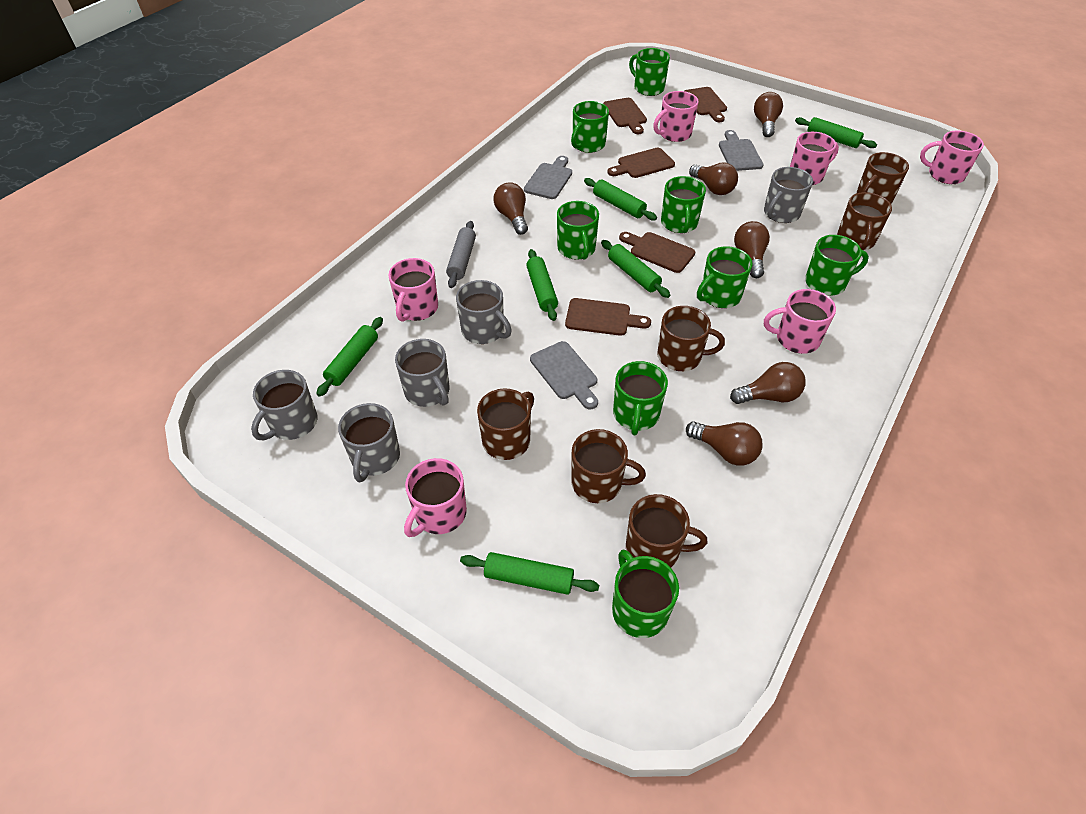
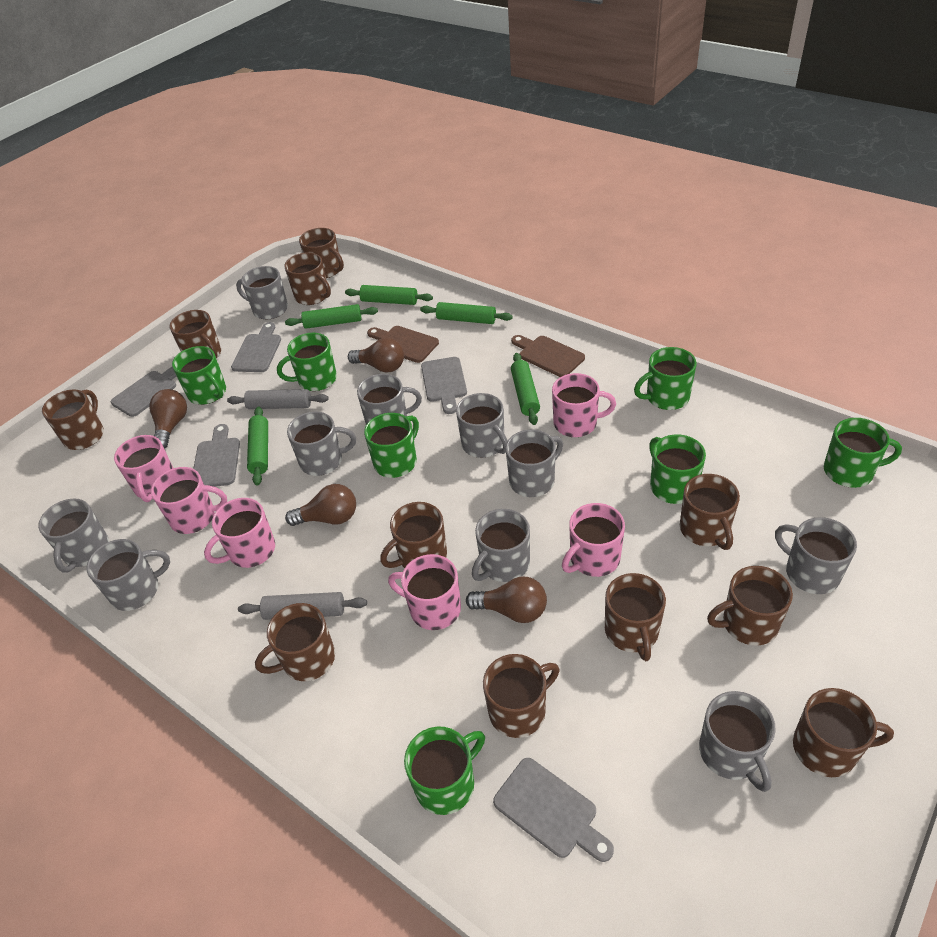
brown cutting board: [565,298,651,336] [603,98,647,134] [607,148,675,178] [619,232,695,273] [684,87,727,122] = 5 -> [367,326,439,363] [511,335,585,377] = 2
brown light bulb: [494,182,528,235] [686,421,763,466] [689,163,738,195] [730,362,806,404] [734,221,770,278] [754,92,783,137] = 6 -> [149,389,187,449] [285,484,356,526] [348,338,404,373] [466,577,547,623] = 4
brown mug: [477,389,534,460] [571,429,646,503] [626,494,707,568] [657,306,725,371] [837,192,892,250] [856,152,909,204] = 6 -> [42,390,104,450] [170,310,221,359] [255,603,335,681] [284,252,331,305] [299,228,344,278] [380,502,447,568] [483,654,559,738] [605,573,666,661] [680,474,740,550] [707,566,793,646] [793,688,894,777] = 11
green mug: [557,201,599,260] [571,101,609,153] [612,549,679,638] [613,361,668,435] [629,48,670,96] [661,176,706,233] [697,246,752,308] [805,235,869,296] = 8 -> [172,346,226,405] [277,333,337,391] [364,413,419,478] [404,726,485,815] [634,347,697,410] [649,434,706,504] [824,418,902,488] = 7
green rolling pin: [316,317,383,397] [460,552,599,595] [526,249,558,321] [584,178,657,221] [601,240,670,298] [795,117,877,148] = 6 -> [247,407,268,485] [285,304,378,329] [345,285,433,305] [420,302,513,324] [511,353,540,425] = 5
grey cutting board: [524,156,572,199] [530,341,598,409] [719,130,763,171] = 3 -> [111,367,177,417] [193,424,240,487] [231,322,281,372] [421,357,467,414] [493,758,614,862] = 5
grey mug: [251,370,318,441] [338,403,400,482] [395,339,449,407] [456,280,512,344] [764,167,813,223] = 5 -> [38,498,109,573] [86,539,170,611] [236,266,288,319] [287,411,356,476] [357,374,422,425] [456,393,508,458] [472,509,530,582] [506,430,563,497] [699,691,776,792] [775,517,857,594] = 10
grey rolling pin: [446,221,476,288] = 1 -> [227,389,329,409] [238,592,367,620] = 2

